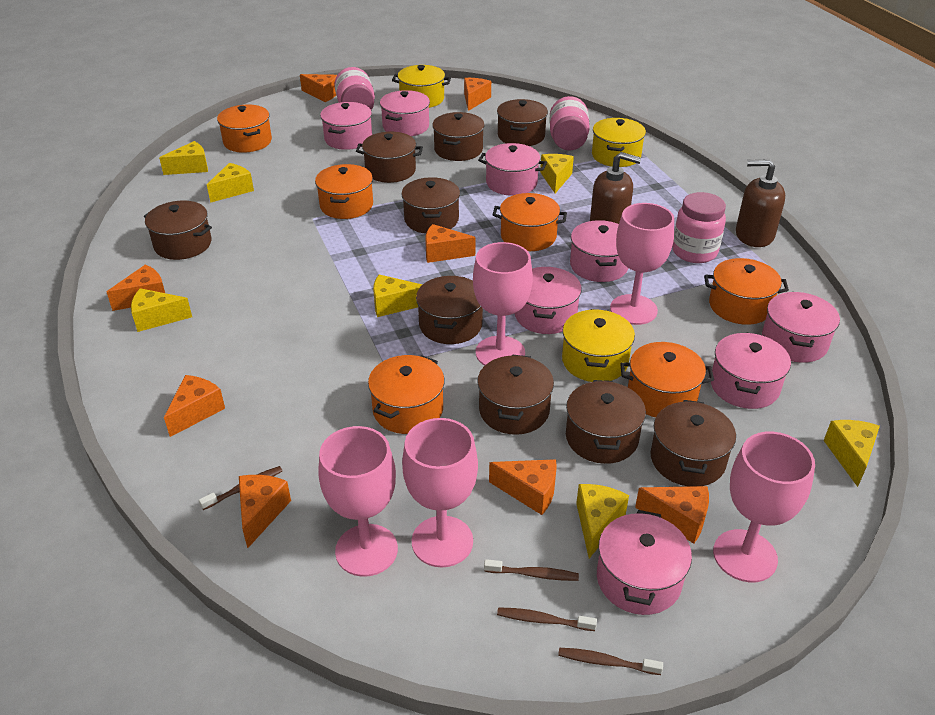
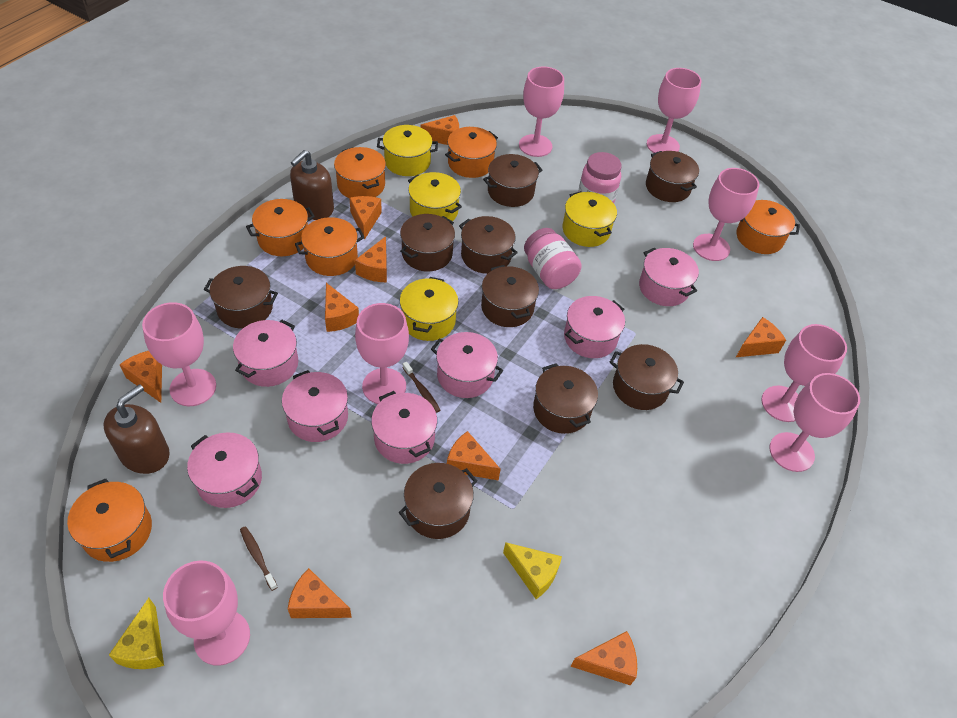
brown toothbrush: [199,466,282,510] [484,559,579,581] [497,607,597,631] [558,648,663,675] = 4 -> [240,526,277,591] [402,362,440,413] = 2
orange cheese: [107,264,165,311] [164,375,225,437] [239,475,291,548] [300,74,337,102] [425,224,475,263] [464,78,491,111] [489,459,557,515] [635,486,709,544] = 8 -> [119,351,162,403] [288,568,352,618] [325,283,359,332] [349,196,382,240] [355,236,387,282] [420,115,459,145] [447,431,501,481] [571,631,637,685] [736,317,786,357] = 9
pink goblet: [318,426,398,577] [402,418,478,567] [473,242,533,366] [610,203,674,325] [713,432,815,582] = 5 -> [142,302,216,406] [163,561,250,666] [355,303,409,404] [519,66,564,157] [647,68,702,153] [693,168,759,261] [761,324,847,422] [769,373,860,472] = 8
pink jar: [334,67,375,110] [549,96,590,150] [672,192,726,263] = 3 -> [524,228,582,289] [578,152,622,203] = 2
pink pot: [320,102,372,150] [380,90,430,136] [478,143,547,196] [515,267,582,334] [570,220,628,282] [597,510,692,615] [711,332,791,409] [762,292,840,363] = 8 -> [187,432,262,508] [233,320,298,387] [282,370,348,442] [371,391,437,464] [431,332,503,398] [564,296,625,358] [639,248,699,306] = 7
yellow cheese: [131,288,192,332] [159,141,208,175] [207,163,254,203] [373,275,423,317] [540,154,574,193] [576,484,629,558] [824,420,880,487] = 7 -> [109,598,164,669] [503,542,562,599] = 2
yellow pot: [392,65,451,108] [562,309,635,382] [592,118,646,167] = 3 -> [377,125,438,176] [400,277,458,341] [408,172,462,221] [563,191,617,247] = 4

